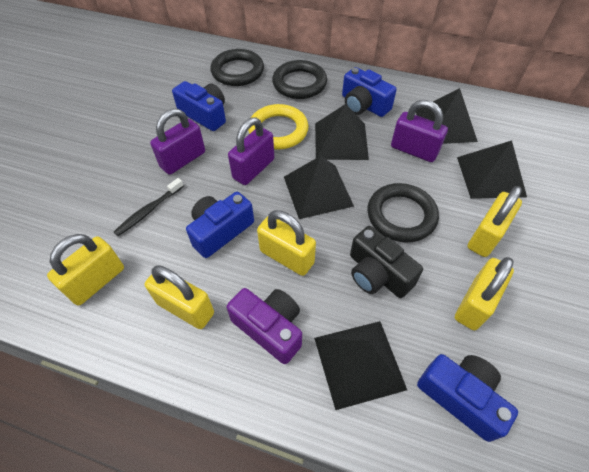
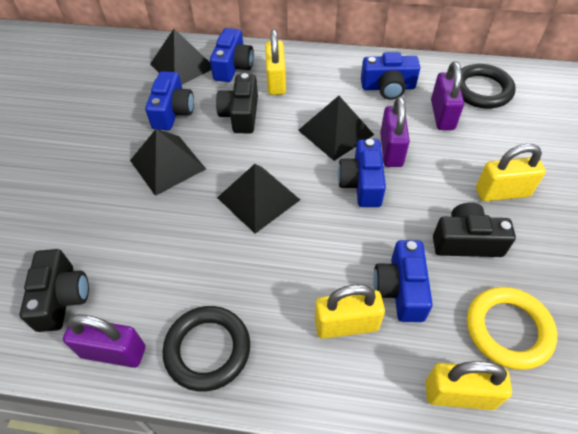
black camera: [350,226,423,298] = 1 -> [20,249,89,332] [216,73,258,133] [433,202,516,257] = 3
black pyramid: [284,156,354,219] [314,321,407,410] [315,104,369,160] [416,88,478,144] [457,140,527,199] = 5 -> [130,129,206,196] [150,29,211,85] [217,164,300,234] [298,96,374,161] = 4
black ring: [210,49,264,86] [272,60,327,99] [367,183,439,242] = 3 -> [163,306,250,391] [460,64,516,109] = 2
black toothbrush: [114,178,184,236] = 1 -> none = 0
blue camera: [172,81,226,131] [186,192,254,258] [342,67,397,117] [417,354,518,442] = 4 -> [145,71,194,130] [210,28,254,82] [338,139,386,207] [361,52,420,100] [373,240,433,322] = 5
purple camera: [227,288,302,364] = 1 -> none = 0
yellow padlock: [47,234,124,306] [144,265,214,329] [257,210,316,276] [455,257,514,330] [467,186,522,257] = 5 -> [265,29,286,95] [315,284,385,339] [426,361,512,410] [476,144,546,201] = 4

